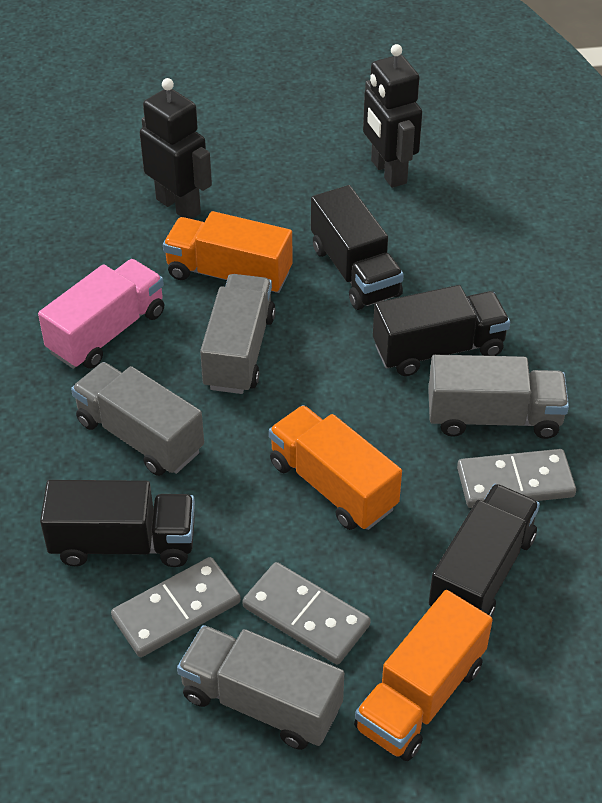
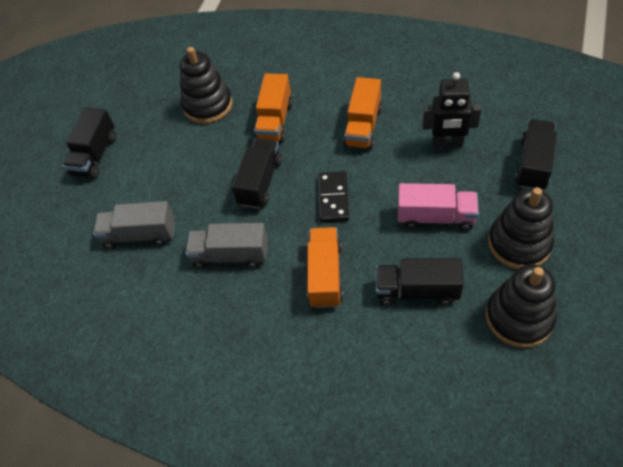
black domino: none = 0 -> [318,171,349,223] = 1
black robot: [140,78,212,219] [363,44,422,188] = 2 -> [423,72,482,148] = 1
black stacking toy: none = 0 -> [180,47,232,124] [486,264,556,348] [488,187,554,269] = 3
grey domino: [111,557,241,657] [242,562,371,665] [457,449,576,508] = 3 -> none = 0
grey truck: [71,362,204,476] [177,625,344,750] [200,274,276,394] [428,355,569,439] = 4 -> [93,201,175,249] [185,223,268,269] = 2

